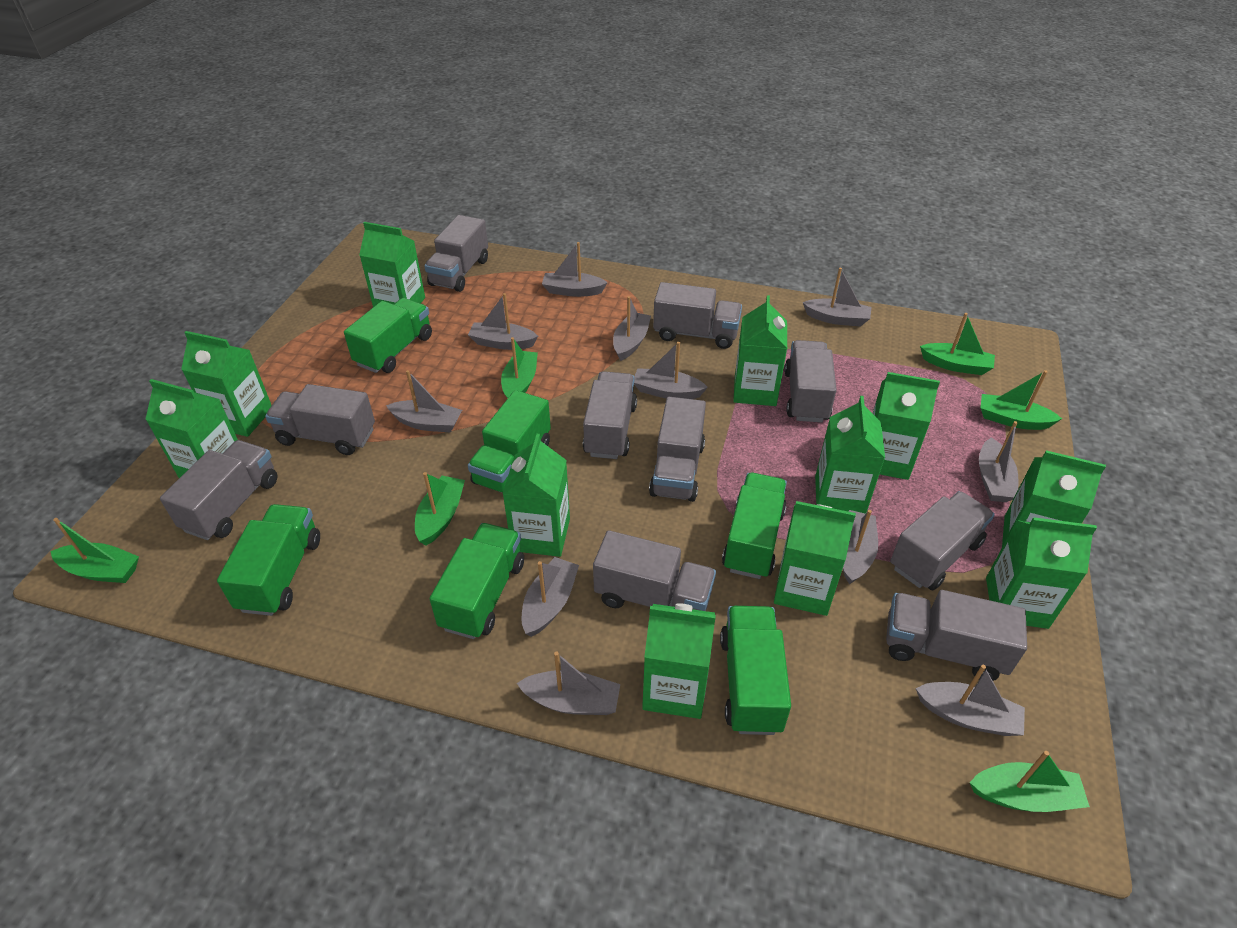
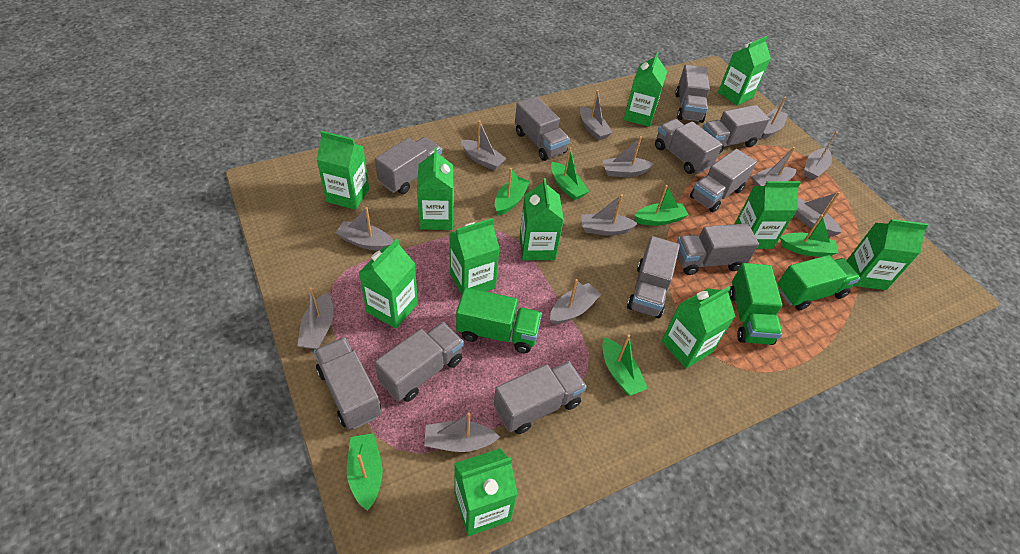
green truck: [217,504,320,616] [344,298,432,373] [430,523,524,639] [468,390,551,493] [720,606,791,735] [722,473,787,579] = 6 -> [456,287,542,353] [728,263,782,345] [778,255,860,310] = 3
grey boat: [386,370,462,433] [468,293,538,350] [517,652,620,715] [521,557,579,637] [542,242,608,297] [613,296,651,361] [634,342,708,399] [803,268,871,327] [843,510,878,584] [915,665,1025,736] [979,421,1018,502] = 11 -> [297,287,333,349] [336,207,393,251] [424,412,500,452] [461,121,507,171] [550,279,601,324] [580,90,613,141] [581,194,638,236] [602,136,654,177] [752,147,796,186] [762,97,788,139] [794,192,842,237] [804,131,838,180] = 12
grey truck: [160,440,278,540] [265,384,375,455] [424,215,488,292] [583,371,637,459] [593,530,716,611] [649,397,706,502] [653,282,742,349] [784,340,837,422] [886,590,1027,681] [890,491,995,590] = 10 -> [314,337,381,429] [375,137,442,194] [375,322,464,402] [494,361,587,434] [515,96,570,161] [627,236,680,318] [655,119,722,174] [675,65,710,123] [677,223,759,275] [690,149,757,212] [702,105,770,153] = 11

